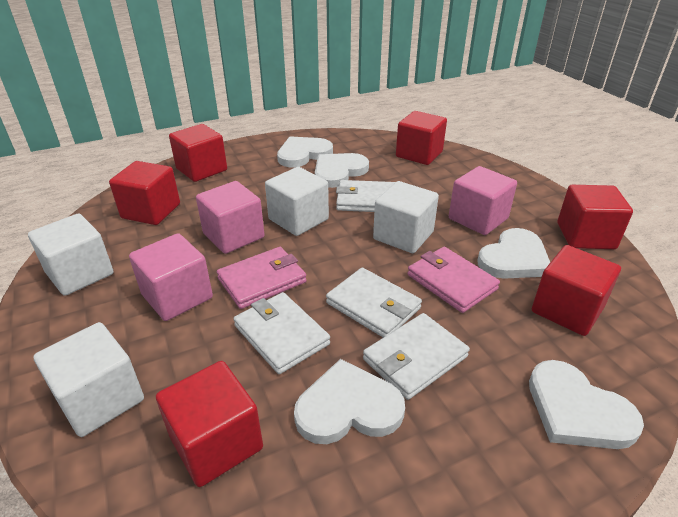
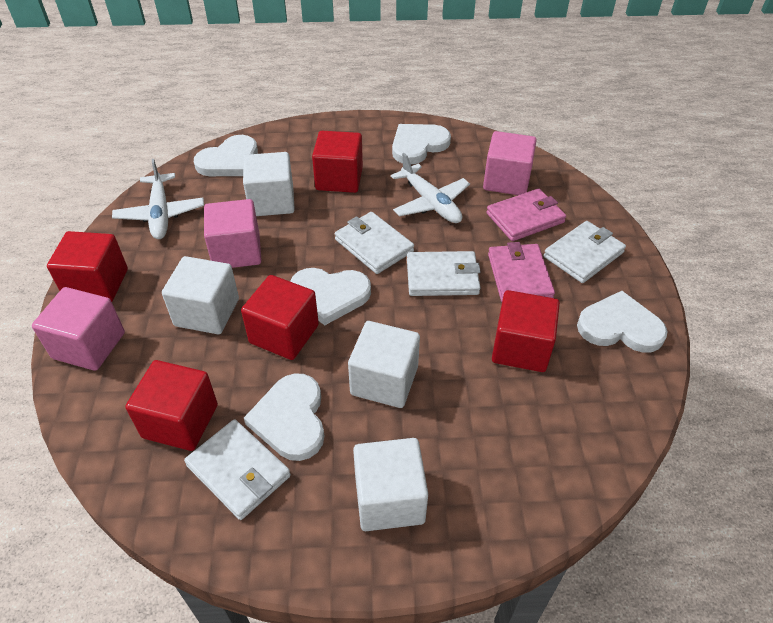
red cube: [109,161,180,225] [156,361,263,487] [169,124,227,182] [396,111,447,165] [532,245,621,336] [557,185,633,249] = 6 -> [47,231,128,302] [125,360,218,451] [241,275,319,360] [312,131,363,193] [492,290,560,372] = 5
white plane: none = 0 -> [112,159,204,239] [391,153,470,223] = 2

